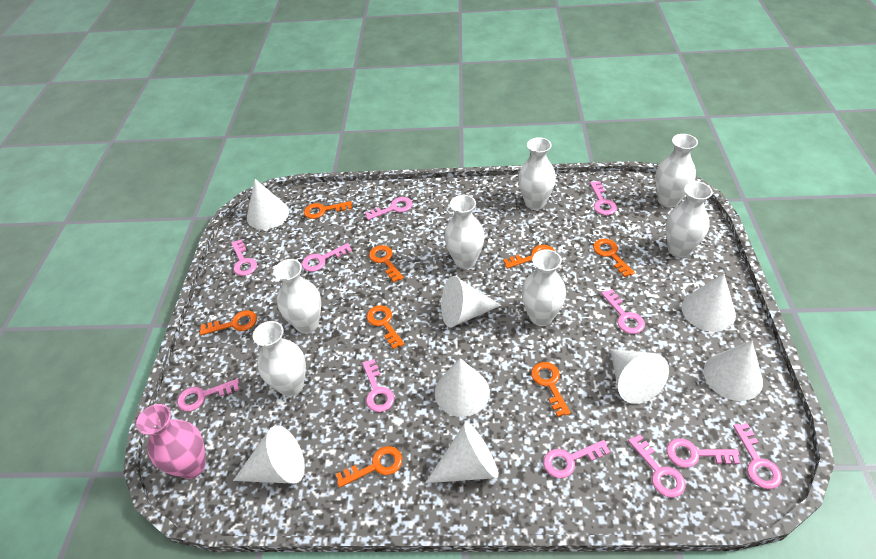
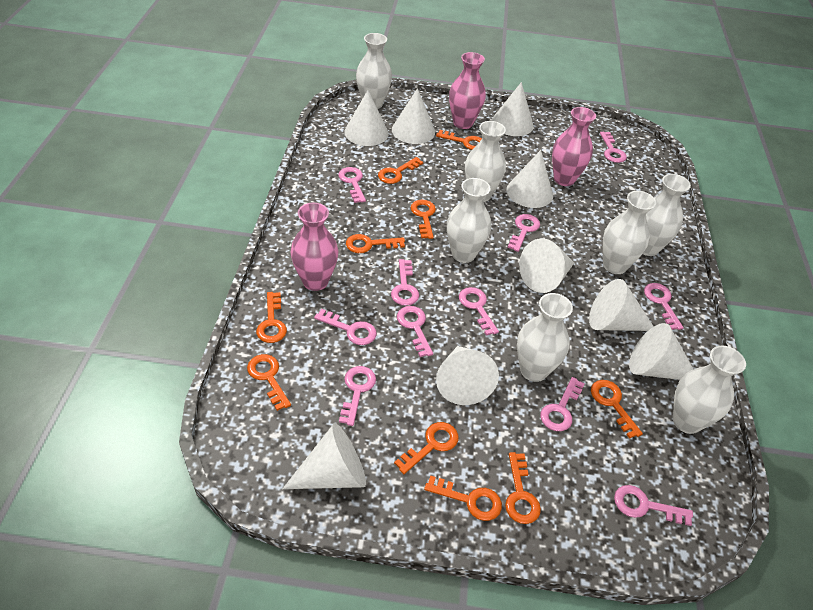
orange key: [200,310,257,335] [304,201,352,219] [336,446,402,488] [367,305,404,349] [369,245,404,282] [503,245,555,269] [531,362,571,417] [593,239,635,277] = 8 -> [247,354,291,411] [256,292,287,343] [346,234,405,253] [378,157,423,184] [394,422,459,474] [410,200,436,239] [424,475,502,521] [436,130,482,150] [505,452,541,524] [591,380,643,439] = 10
pink vase: [136,404,206,479] = 1 -> [291,203,339,291] [449,52,486,129] [552,107,596,186] = 3
white cone: [233,425,305,484] [247,179,289,230] [425,422,498,483] [435,358,490,417] [441,276,501,327] [610,349,669,404] [682,274,736,332] [704,341,763,401] = 8 -> [282,423,366,489] [344,90,389,146] [392,88,435,144] [436,346,499,405] [492,82,534,136] [507,150,553,208] [519,238,574,293] [589,279,654,331] [629,323,694,380] = 9

